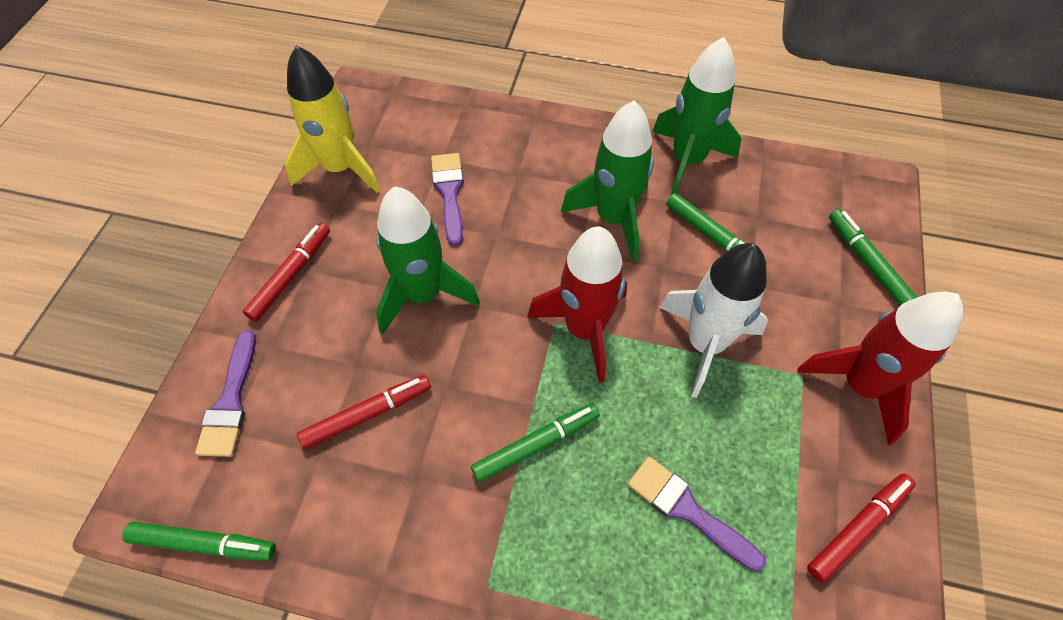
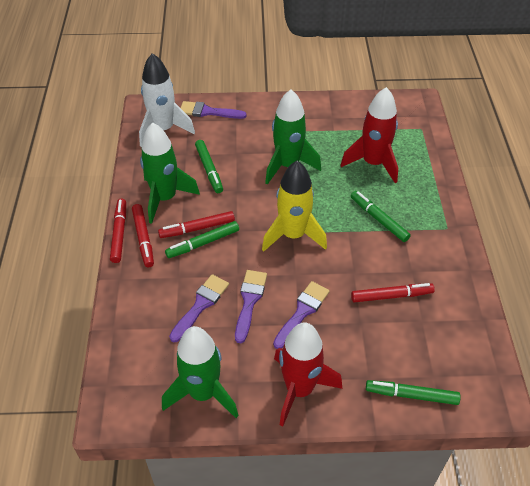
purple brush: [195,330,256,457] [431,153,464,246] [628,457,766,571] = 3 -> [169,274,229,342] [181,101,247,119] [235,270,267,343] [273,281,330,349] = 4
red marker: [243,223,330,322] [297,375,431,449] [807,473,916,583] = 3 -> [110,199,126,263] [132,204,154,267] [158,211,235,238] [351,283,435,302] = 4

